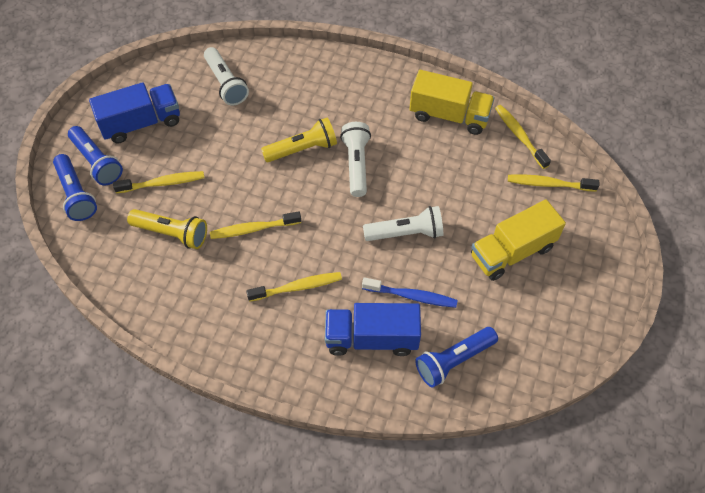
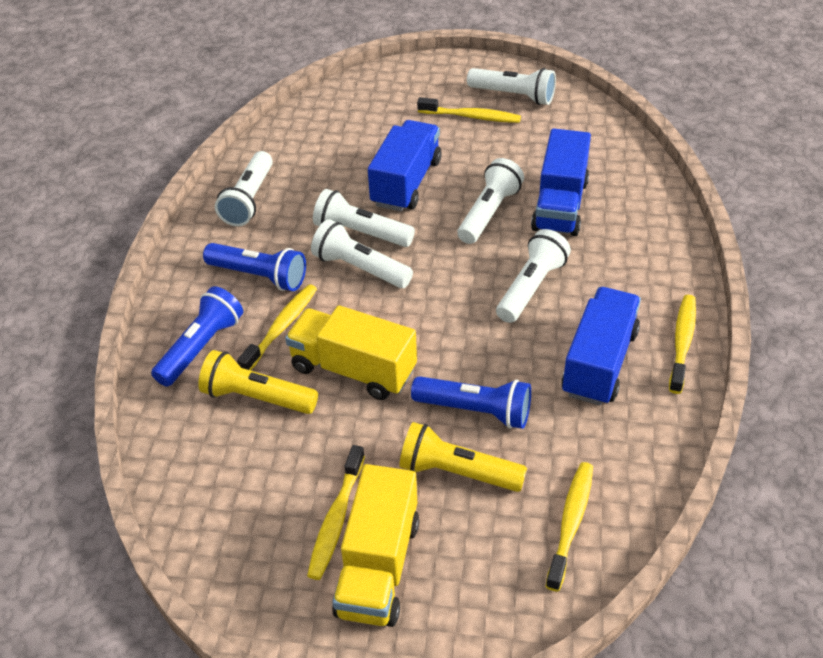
blue toothbrush: [362,277,458,308] = 1 -> none = 0
blue truck: [89,82,180,144] [325,303,421,356] = 2 -> [368,120,442,211] [531,128,591,236] [561,287,641,406] = 3
white flashlight: [204,47,249,106] [340,122,371,197] [363,206,443,241] = 3 -> [215,151,273,226] [311,219,413,288] [313,189,415,247] [457,158,524,244] [467,68,556,105] [496,229,571,323] = 6

